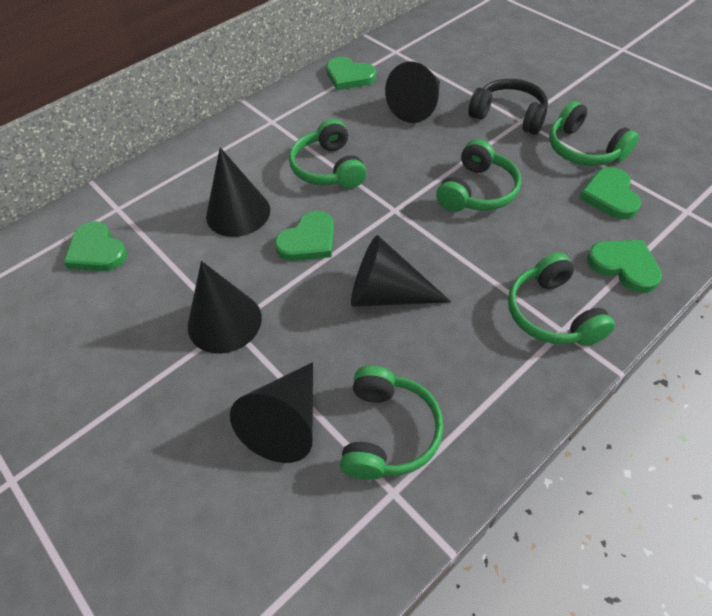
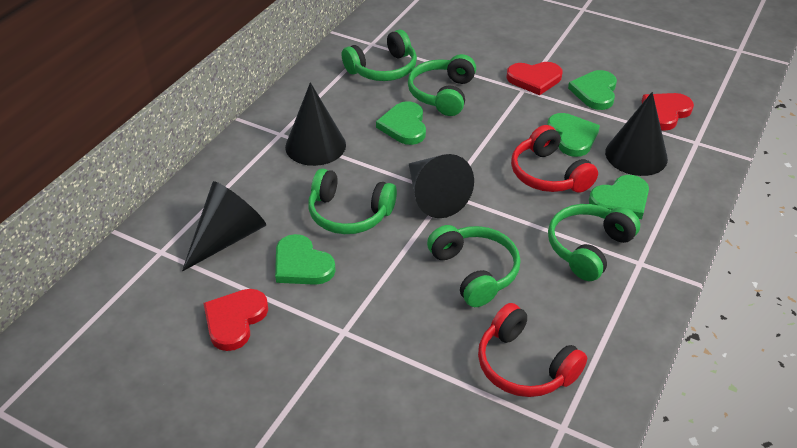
black cone: [188,261,262,354] [206,147,270,237] [230,362,313,463] [351,235,451,307] [385,62,440,123] = 5 -> [182,181,266,272] [285,82,346,166] [409,154,474,218] [605,92,668,176] = 4
black headphones: [468,79,548,135] = 1 -> none = 0
red headphones: none = 0 -> [478,303,587,397] [511,125,598,193] = 2
red heart: none = 0 -> [204,289,268,351] [507,62,562,95] [642,93,694,131] = 3

